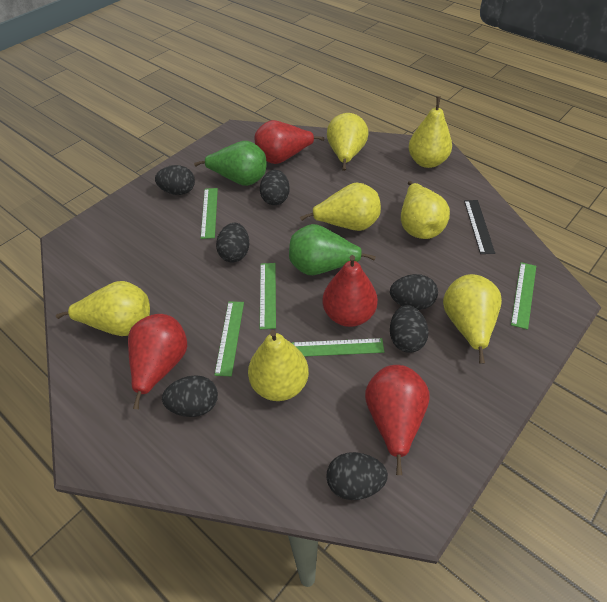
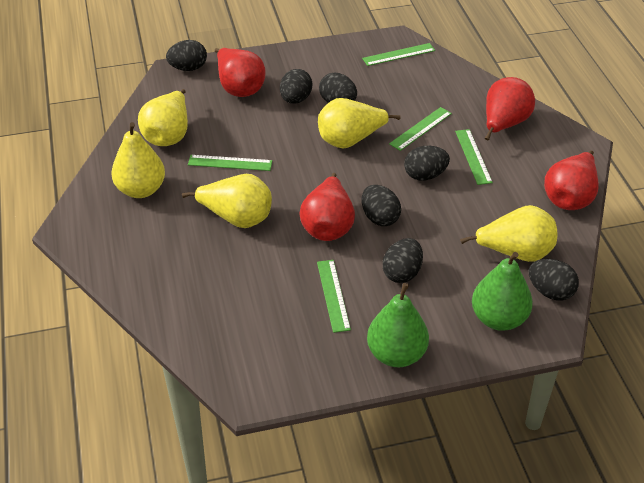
black ruler: [464,200,495,254] = 1 -> none = 0
yellow pear: [56,281,150,336] [248,330,309,401] [300,182,381,231] [327,113,368,171] [401,181,450,239] [408,96,452,168] [443,274,502,364] = 7 -> [111,122,165,198] [138,89,188,146] [182,174,272,228] [318,98,401,149] [460,205,557,262] = 5

